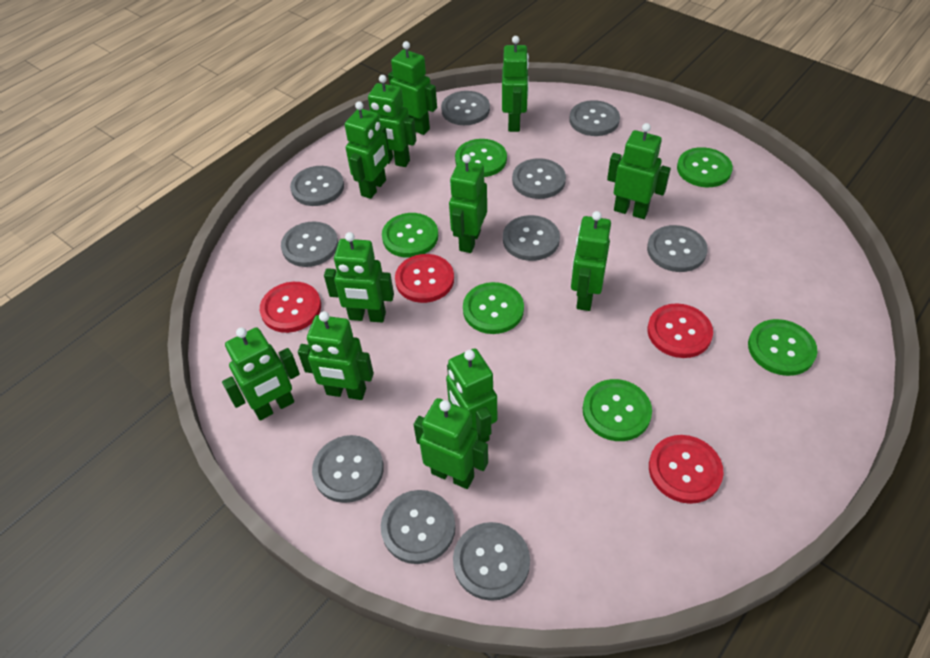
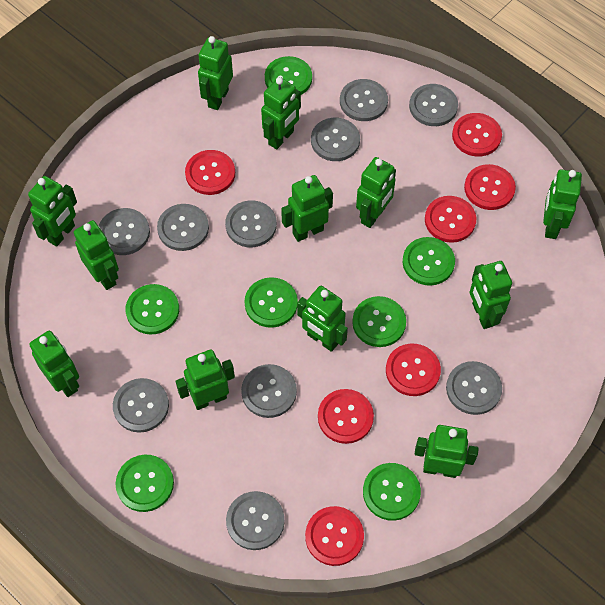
green button: [382,213,438,258] [455,139,507,177] [463,282,524,334] [583,379,652,441] [677,147,733,187] [748,319,817,376] = 6 -> [116,455,174,512] [125,284,179,335] [244,277,298,328] [265,56,312,95] [352,296,406,347] [363,463,421,521] [403,237,455,286] = 7
red button: [260,282,321,333] [395,254,454,303] [648,303,713,358] [649,435,724,504] = 4 -> [185,150,235,195] [305,506,364,566] [318,389,374,444] [386,343,441,396] [425,196,476,243] [452,113,502,157] [464,164,516,210] = 7

